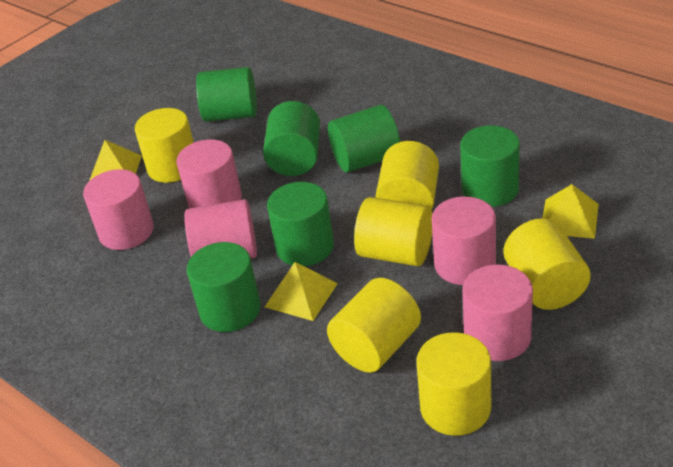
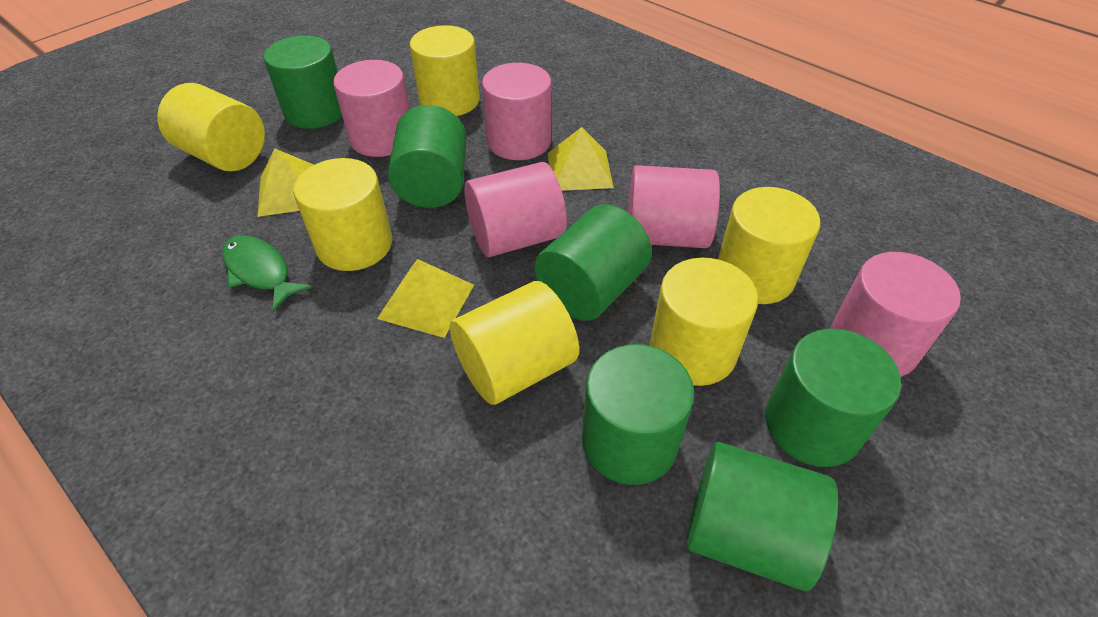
green fish: none = 0 -> [222,235,313,312] = 1

